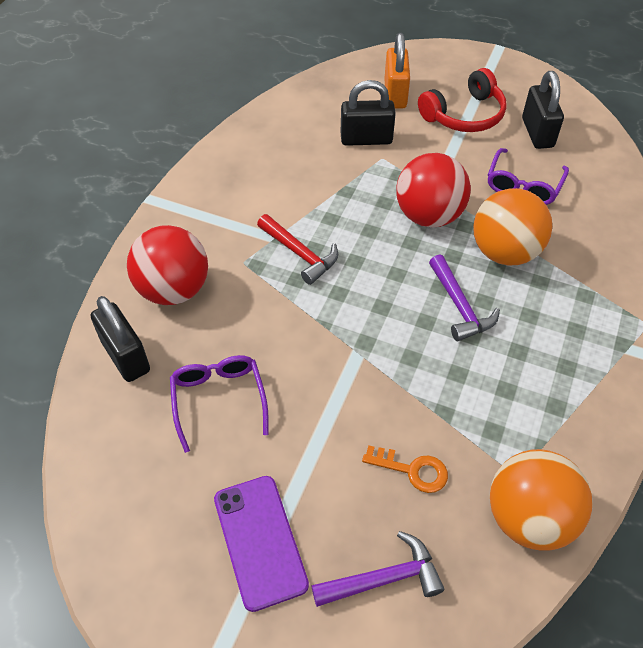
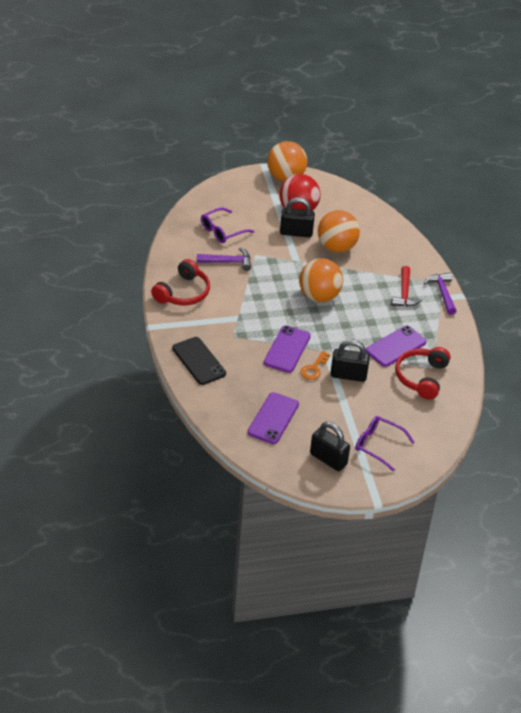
black phone: none = 0 -> [172,337,226,385] = 1
orange ball: [473,188,552,265] [490,449,592,551] = 2 -> [267,141,307,181] [299,258,343,302] [318,210,360,253] = 3
orange padlock: [384,33,410,109] = 1 -> none = 0
purple phone: [214,476,309,612] = 1 -> [247,392,299,444] [264,326,311,373] [366,326,426,367] = 3
red ball: [127,225,208,305] [396,153,471,228] = 2 -> [279,174,321,211] = 1
red headphones: [418,68,507,132] = 1 -> [151,259,210,305] [395,347,450,400] = 2

